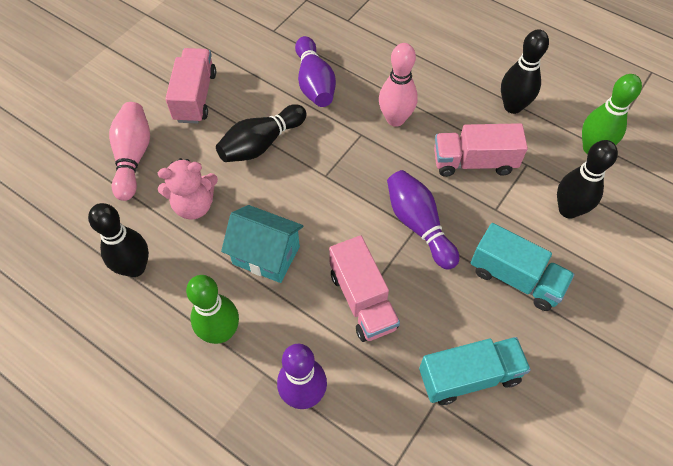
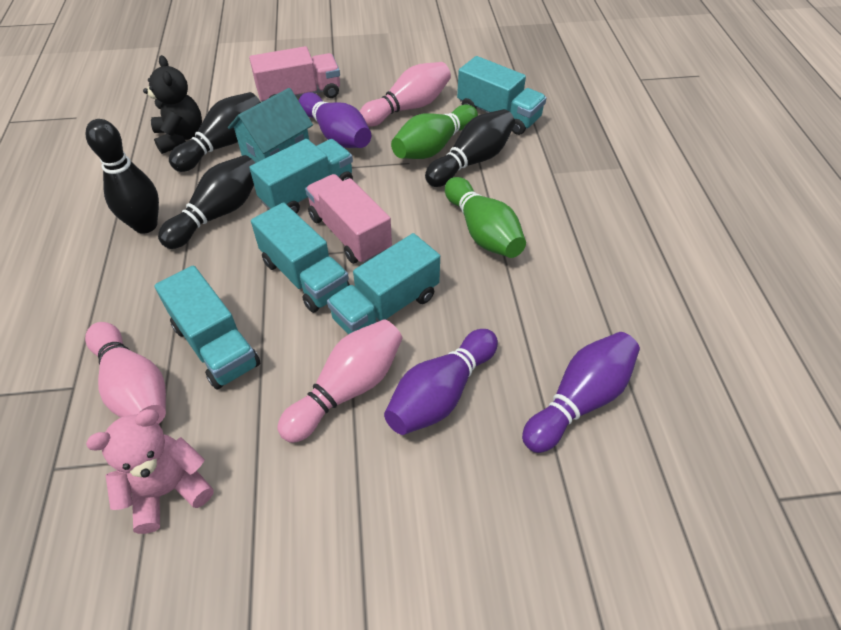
black teddy bear: none = 0 -> [143,55,202,154] = 1
pink bowling pin: [109,102,150,201] [379,43,418,127] = 2 -> [85,322,166,424] [277,319,403,443] [360,62,451,127] = 3
pink truck: [165,48,216,124] [329,235,400,342] [434,123,528,177] = 3 -> [249,46,340,102] [305,174,392,264] = 2
turquoise truck: [419,337,531,405] [471,223,575,311] = 2 -> [154,265,261,390] [249,139,353,214] [251,202,350,313] [327,233,440,334] [457,56,547,135] = 5

